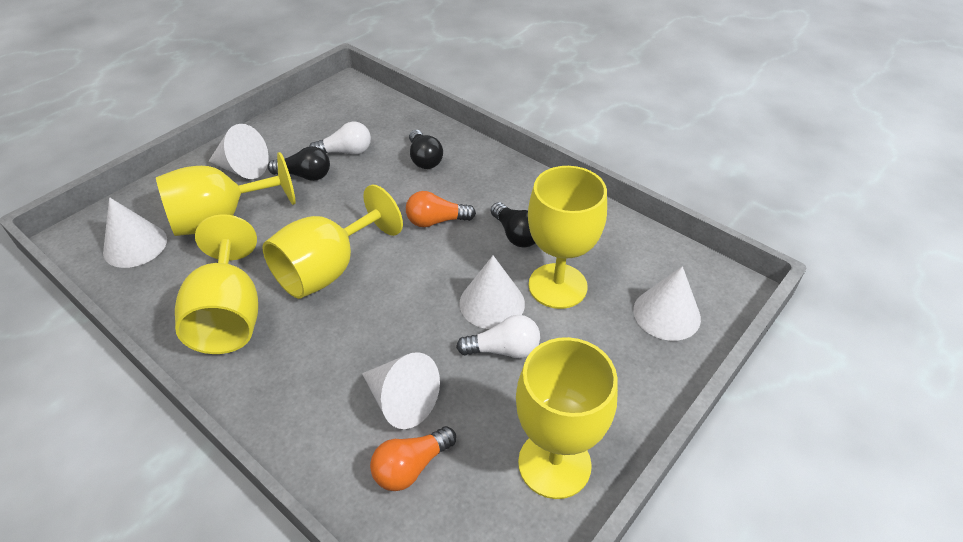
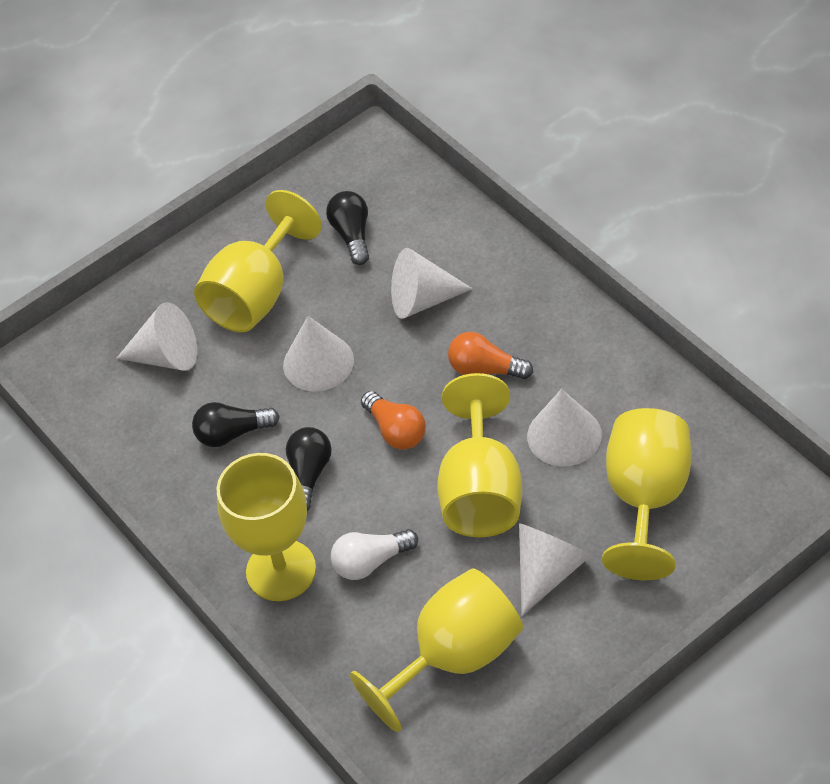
white light bulb: [309,121,371,155] [456,315,540,358] = 2 -> [331,529,418,580] = 1

